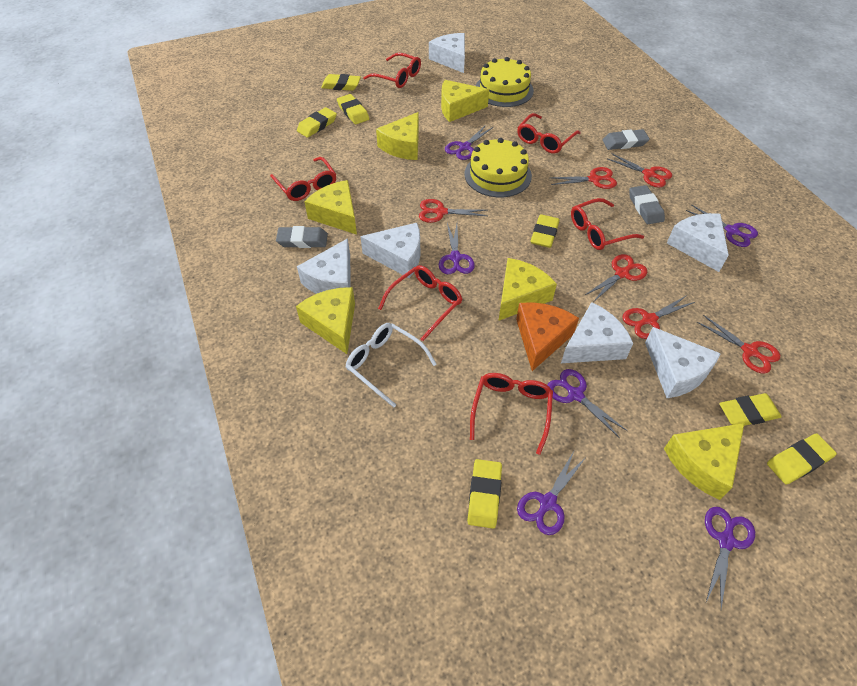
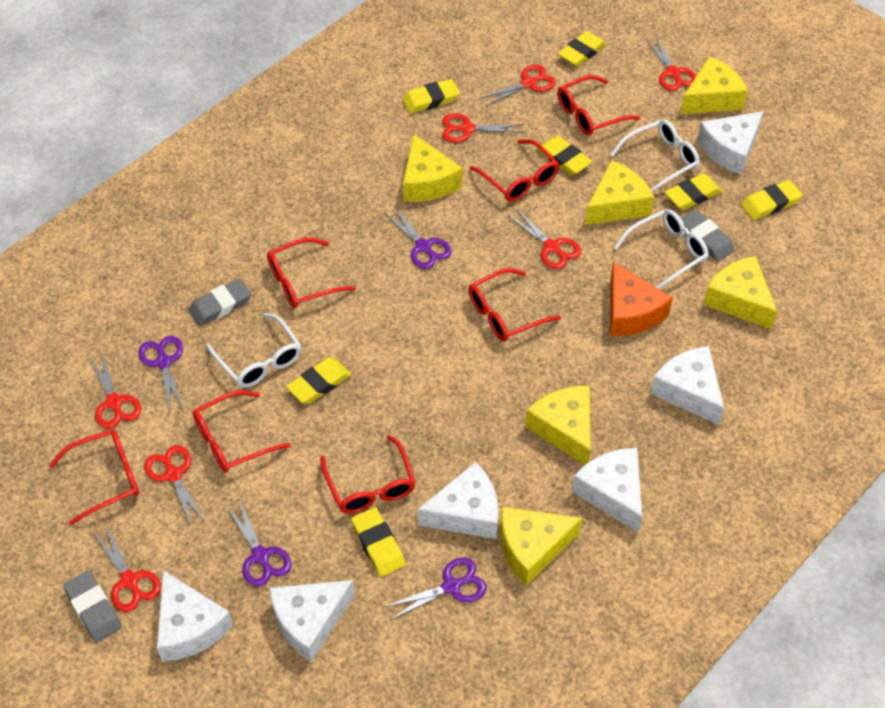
purple scissors: [439,223,475,274] [445,125,493,160] [517,451,587,535] [547,369,628,438] [686,204,758,247] [705,507,755,610] = 6 -> [138,336,184,410] [226,500,291,587] [385,208,452,269] [385,557,487,620] = 4
red glasses: [270,157,336,201] [363,53,421,88] [378,265,462,341] [470,373,553,455] [517,113,580,154] [571,198,644,250] = 6 -> [49,429,139,525] [193,390,291,472] [267,238,356,308] [320,435,416,514] [468,268,561,341] [469,139,559,202] [557,75,640,136] = 7
red scissors: [419,199,487,223] [550,167,617,189] [585,254,647,301] [608,153,672,188] [622,295,695,339] [697,315,780,373] = 6 -> [90,354,141,429] [94,525,161,612] [144,445,206,526] [442,113,524,143] [480,64,556,106] [507,209,581,269] [646,36,696,91] = 7
white glasses: [345,323,437,408] = 1 -> [206,313,302,388] [610,119,700,192] [614,209,709,289] = 3
yellow cake: [464,138,532,197] [476,57,534,107] = 2 -> none = 0

